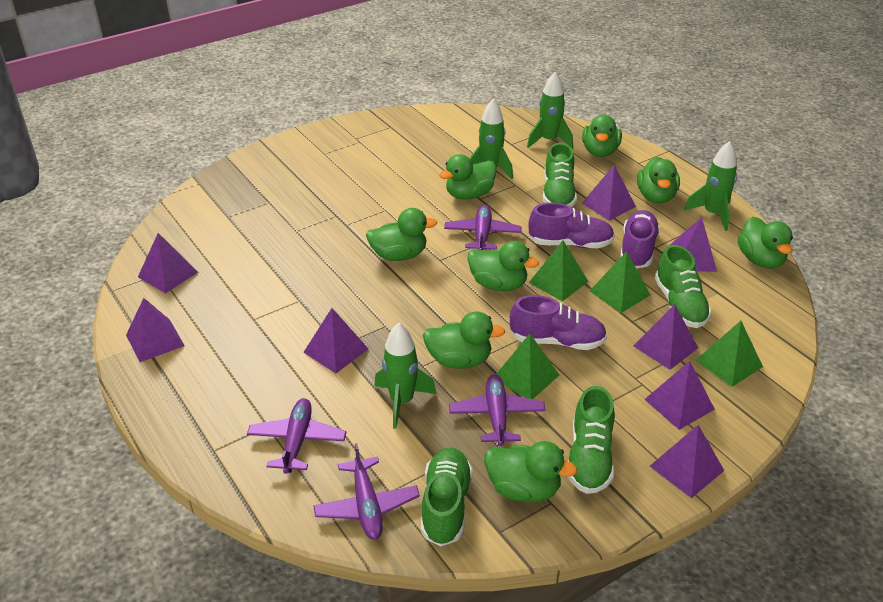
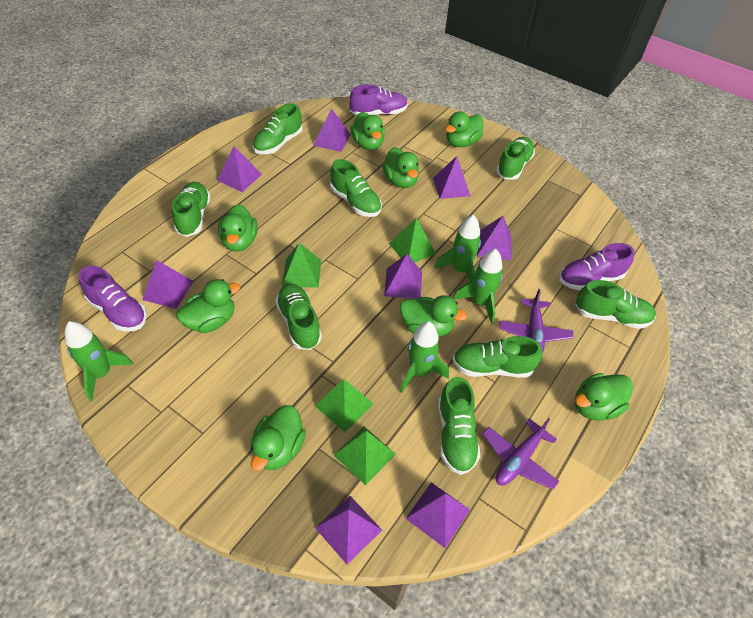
green shoe: [421,448,473,546] [543,143,577,207] [568,386,615,494] [655,245,712,328] = 4 -> [172,182,210,237] [253,103,303,154] [275,284,322,350] [330,159,382,217] [438,377,480,475] [453,336,542,377] [496,137,535,180] [575,280,656,329] = 8
purple plane: [247,398,346,474] [313,443,420,540] [444,205,522,250] [449,374,546,446] = 4 -> [482,418,559,490] [499,289,574,354] = 2

